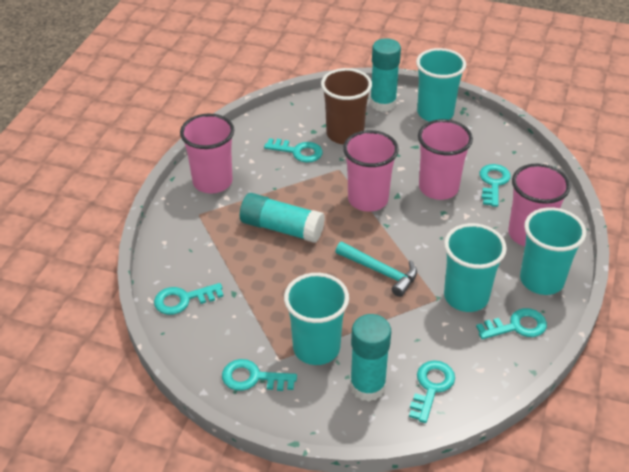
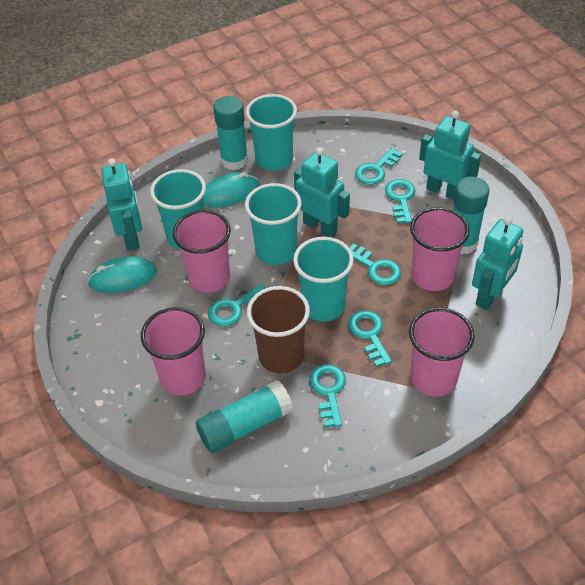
turquoise hammer: [335,242,417,297] = 1 -> none = 0
turquoise mouse: none = 0 -> [87,257,157,293] [204,172,260,207] = 2
turquoise robot: none = 0 -> [101,158,142,251] [294,147,350,237] [419,111,481,200] [472,217,524,310] = 4

